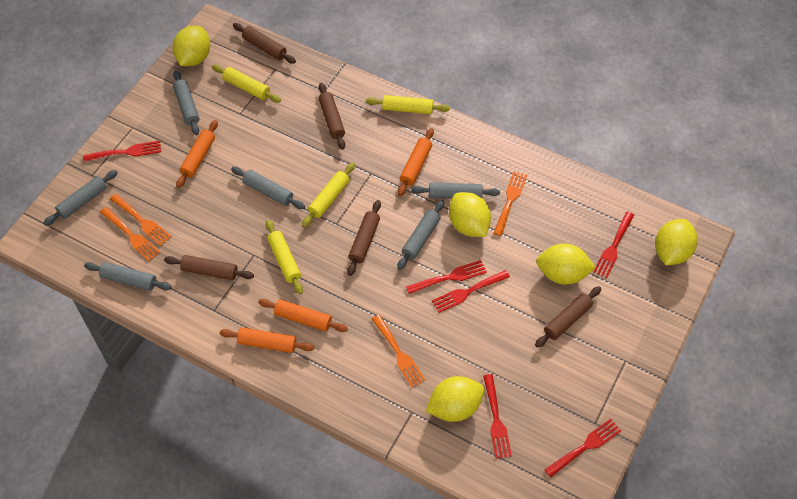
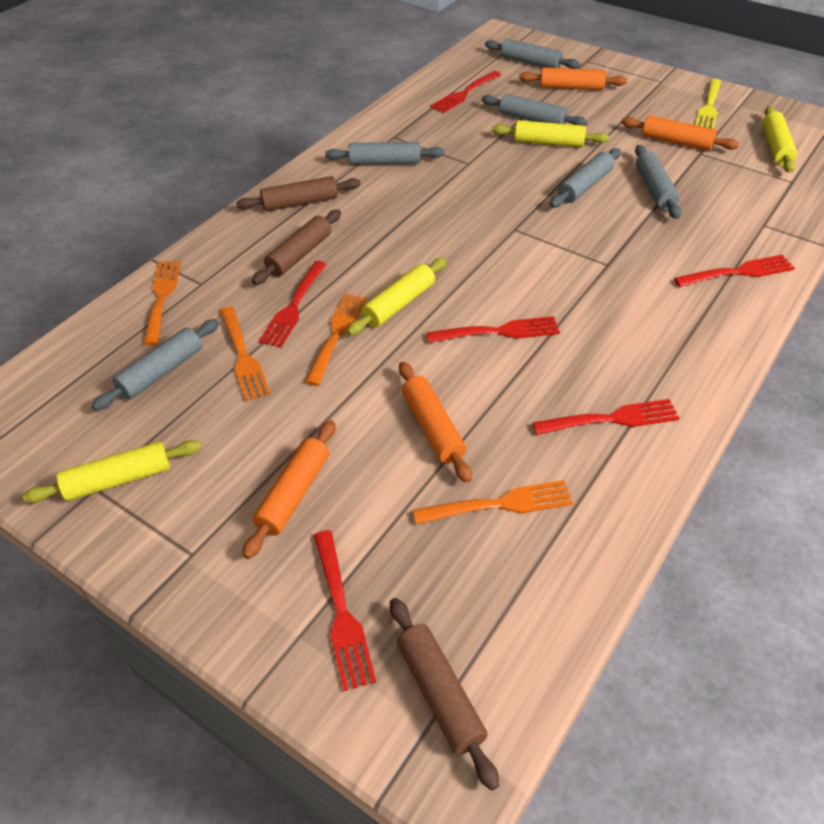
brown rolling pin: [164,255,254,280] [233,23,296,64] [319,83,345,149] [347,200,381,276] [535,286,601,348] = 5 -> [236,176,361,211] [252,210,341,285] [390,598,499,791] = 3
yellow fork: none = 0 -> [695,79,721,129] = 1
yellow lemon: [173,26,210,66] [426,376,484,422] [449,192,491,237] [536,243,596,285] [655,219,697,265] = 5 -> none = 0

